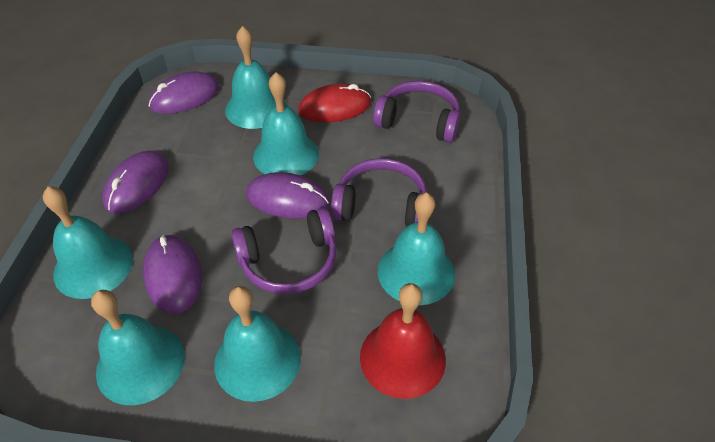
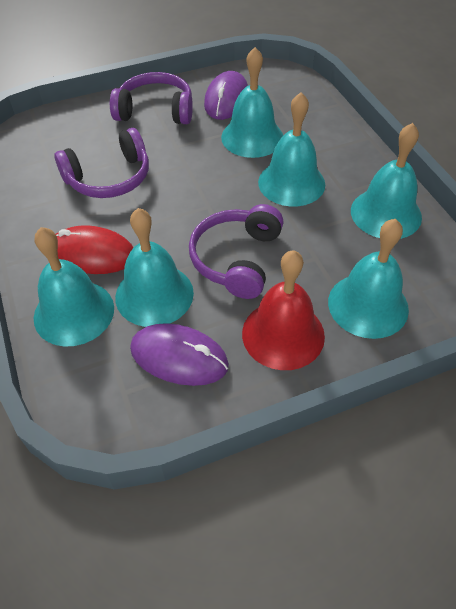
purple mouse: [102,151,169,213] [143,235,202,314] [149,72,219,114] [246,172,329,219] = 4 -> [130,323,229,386] [204,71,248,120] = 2

